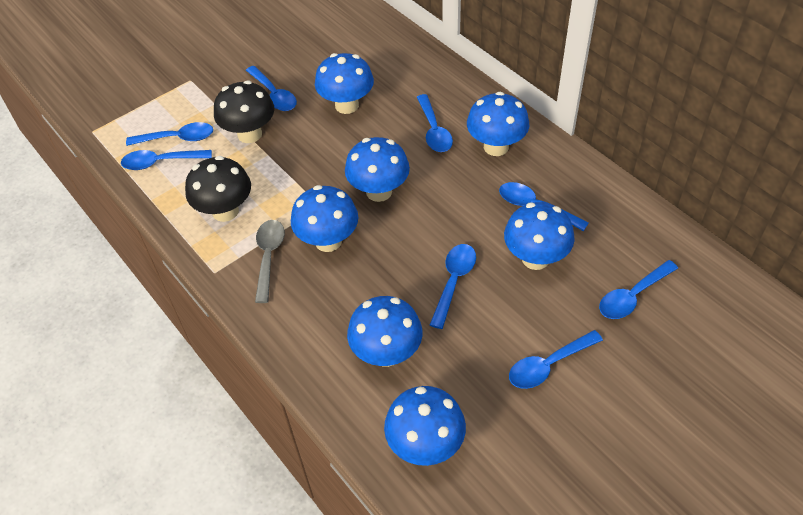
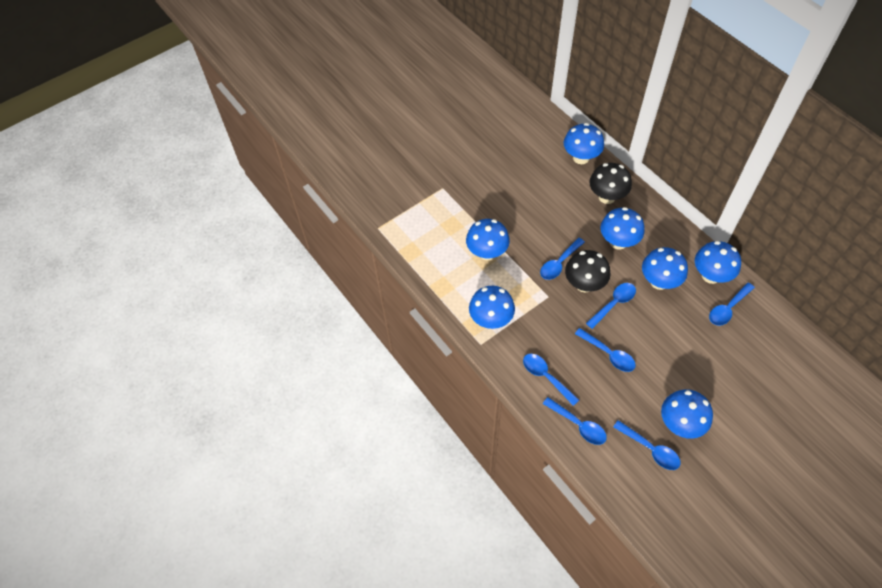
blue spoon: [121,150,212,170] [126,122,213,146] [246,66,297,111] [417,94,453,152] [430,244,476,329] [499,182,589,231] [509,330,603,389] [599,260,678,319] = 8 -> [523,354,579,406] [540,238,585,280] [543,397,607,445] [575,328,636,372] [586,283,636,329] [613,420,681,470] [709,282,755,326] = 7
grey spoon: [255,220,285,303] = 1 -> none = 0

